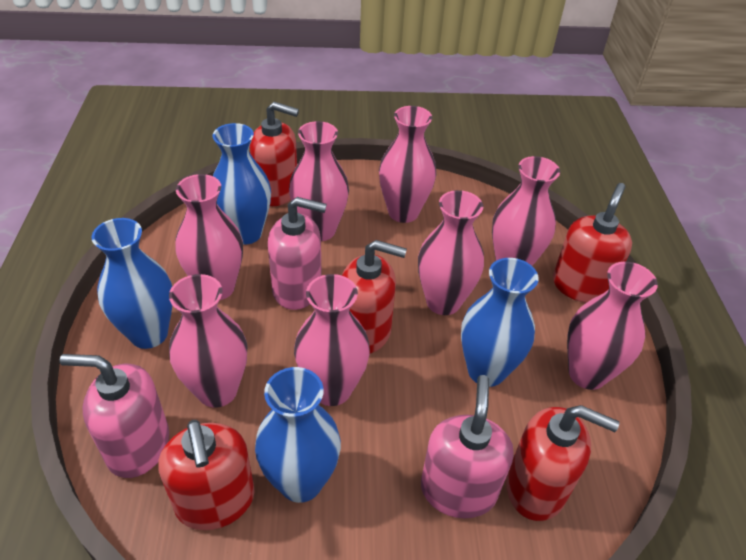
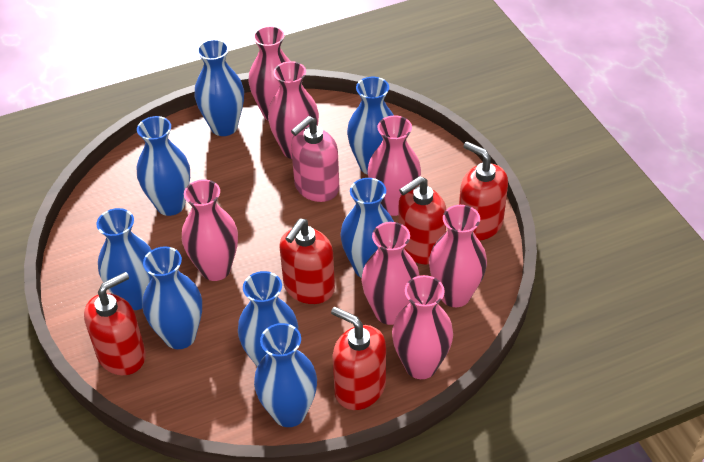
blue vase: [91,218,172,349] [213,123,271,245] [255,367,341,503] [461,258,539,387] = 4 -> [96,208,152,310] [137,116,190,216] [143,246,202,349] [195,39,244,136] [238,271,298,366] [254,323,317,427] [340,178,394,278] [347,77,394,175] = 8
pink soap dispenser: [60,354,169,478] [268,197,327,310] [421,375,514,519] = 3 -> [291,116,339,202] = 1
pink vase: [169,274,247,408] [175,174,243,300] [289,121,349,241] [294,274,370,406] [379,106,436,223] [418,190,484,315] [492,156,560,266] [567,262,658,390] = 8 -> [182,179,238,281] [249,26,290,121] [268,61,319,159] [362,222,420,325] [368,116,421,216] [392,275,453,379] [429,205,487,307] = 7

